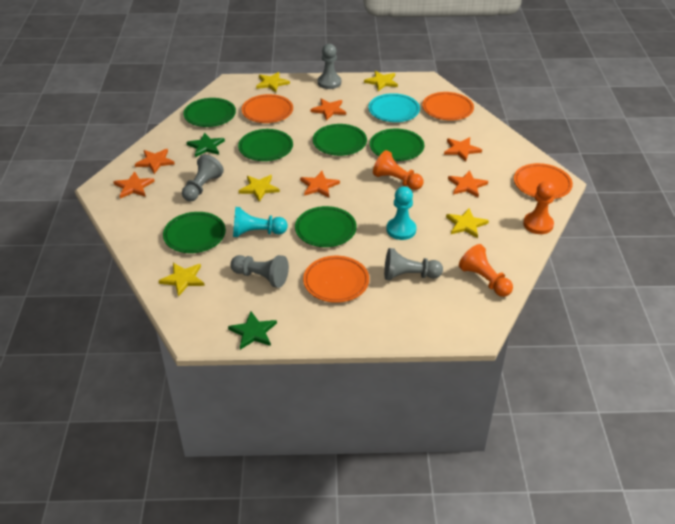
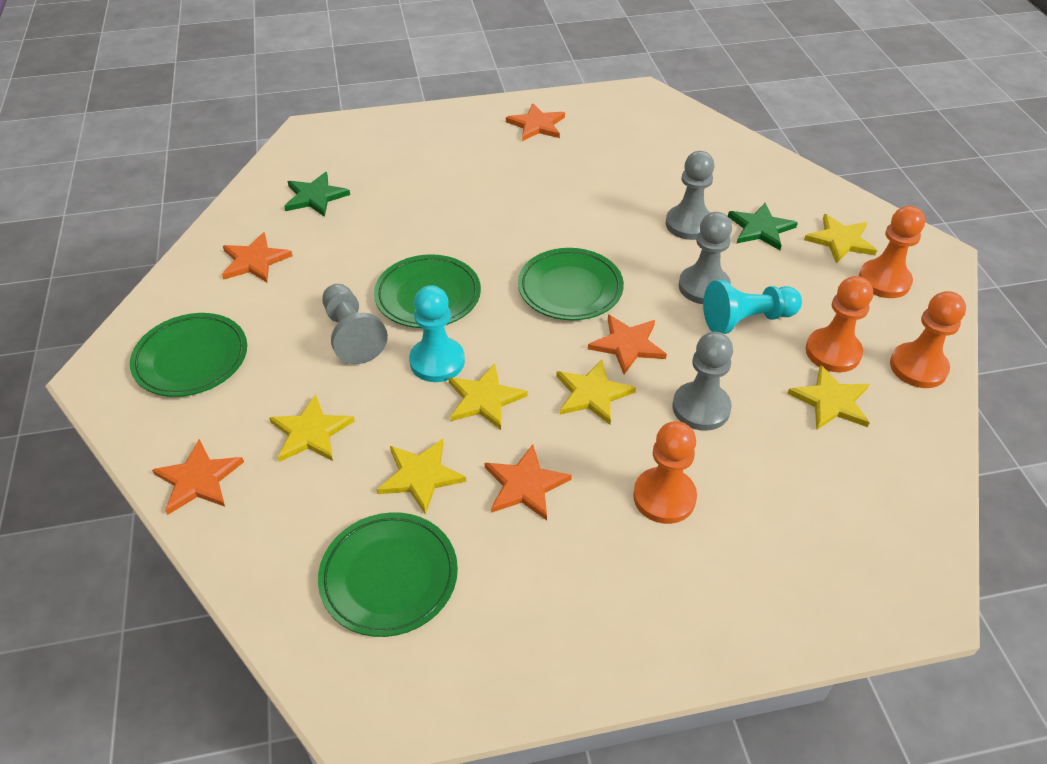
green plate: [163,212,226,253] [184,98,236,127] [238,129,293,161] [295,206,357,247] [313,124,367,156] [370,129,424,161] = 6 -> [130,313,247,397] [318,512,458,637] [374,254,481,328] [518,248,624,320] = 4
orange pawn: [373,150,423,190] [459,244,513,297] [523,181,555,234] = 3 -> [633,421,697,524] [805,276,873,372] [859,206,925,298] [890,291,966,388] = 4
orange plate: [242,94,293,123] [303,256,369,303] [422,92,474,121] [514,163,573,199] = 4 -> none = 0
orange star: [113,171,155,198] [135,149,175,174] [300,171,340,197] [311,98,346,121] [444,137,482,162] [448,170,488,197] = 6 -> [152,439,244,515] [222,232,293,282] [485,444,572,521] [506,103,565,141] [588,315,667,374] = 5
turquoise plate: [368,93,420,122] = 1 -> none = 0
yellow star: [159,263,205,297] [239,175,280,202] [256,72,290,92] [364,71,398,91] [446,208,489,238] = 5 -> [269,394,355,462] [377,439,466,515] [448,364,528,430] [556,359,636,425] [787,365,870,430] [804,214,877,263] = 6

